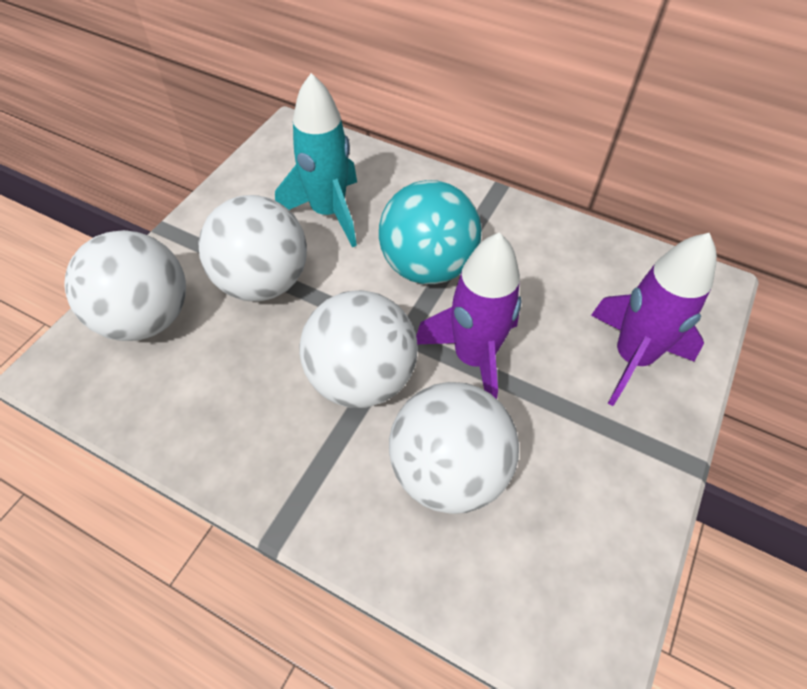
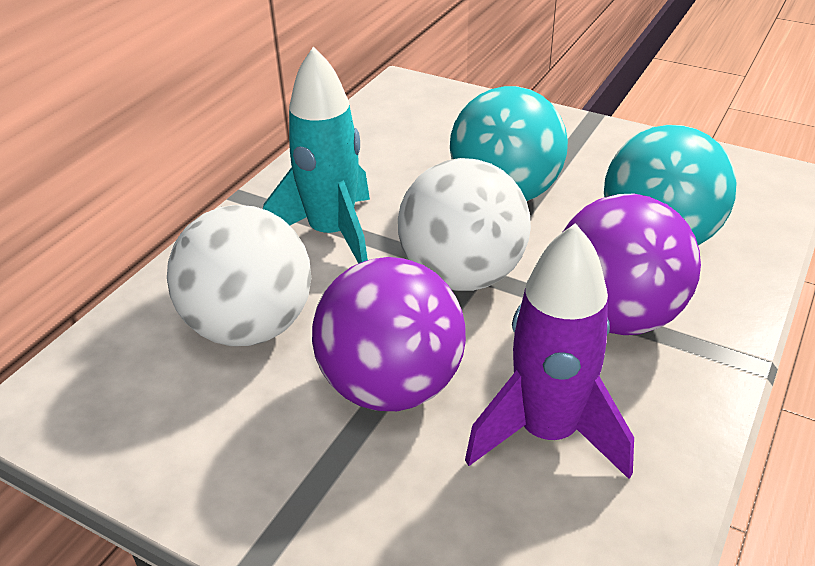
purple ball: none = 0 -> [312,257,466,411] [563,194,701,335] = 2
purple rocket: [416,232,522,399] [591,233,717,406] = 2 -> [465,223,634,479] = 1
turquoise ball: [379,180,481,284] = 1 -> [450,86,568,201] [604,125,737,245] = 2
white ball: [65,230,186,341] [199,195,307,301] [299,290,418,408] [389,382,519,514] = 4 -> [167,205,311,346] [398,158,531,291] = 2

